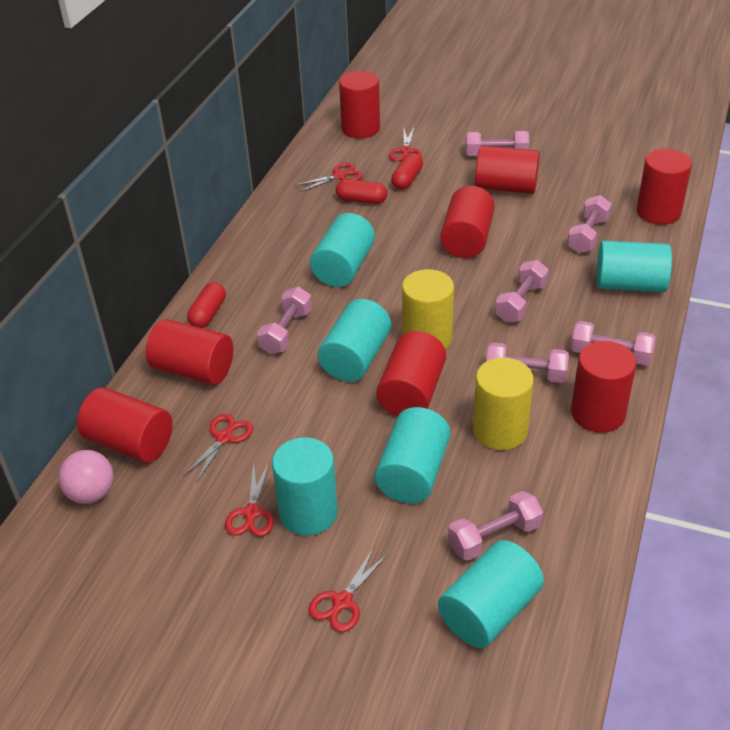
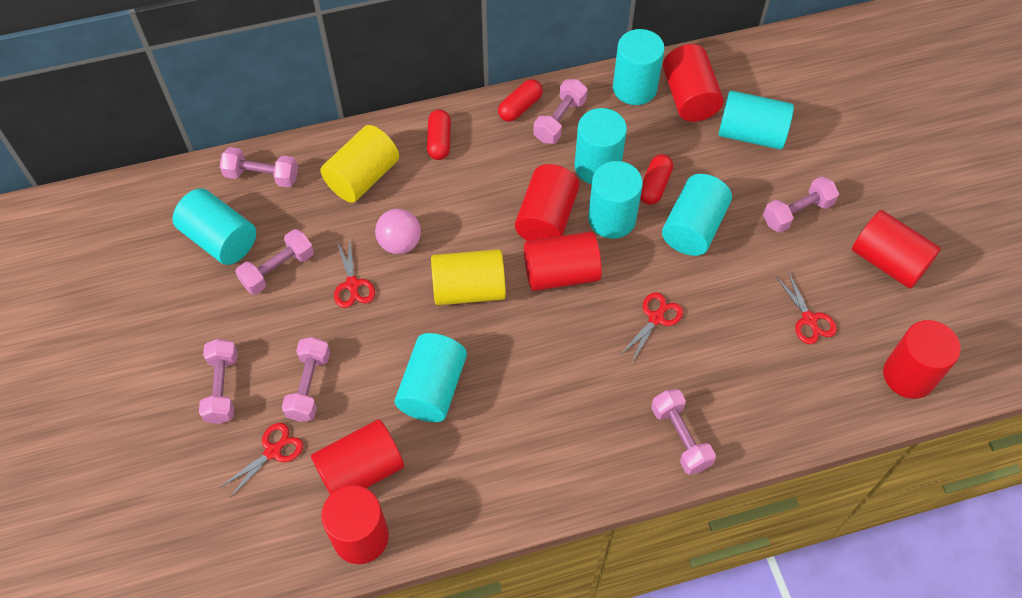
red cylinder: [77,387,173,463] [146,319,233,385] [339,71,380,138] [376,331,446,416] [440,186,495,258] [475,146,540,194] [571,341,637,433] [637,149,692,225] = 8 -> [311,419,404,495] [321,485,389,564] [515,164,579,241] [524,231,602,291] [663,44,723,122] [852,210,941,289] [883,320,961,399] = 7
red scissors: [183,414,253,482] [225,462,274,537] [295,163,363,192] [308,547,388,632] [389,128,422,162] = 5 -> [220,423,303,498] [334,237,375,308] [620,292,683,362] [776,271,837,344] = 4
turquoise cylinder: [272,437,338,536] [310,213,375,287] [318,299,391,382] [375,407,451,504] [438,540,544,648] [596,241,672,292] = 6 -> [173,188,256,265] [394,333,467,422] [575,108,627,184] [588,161,643,239] [613,29,665,105] [662,174,732,256] [719,91,794,150] = 7

